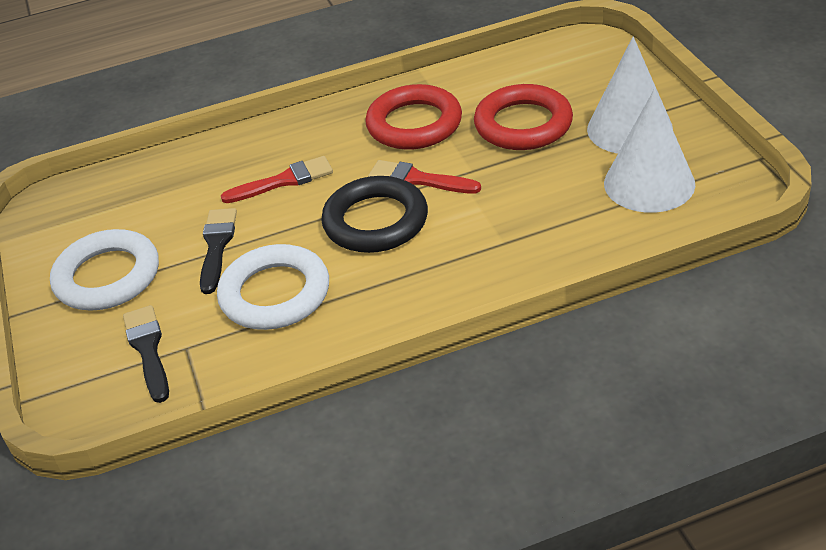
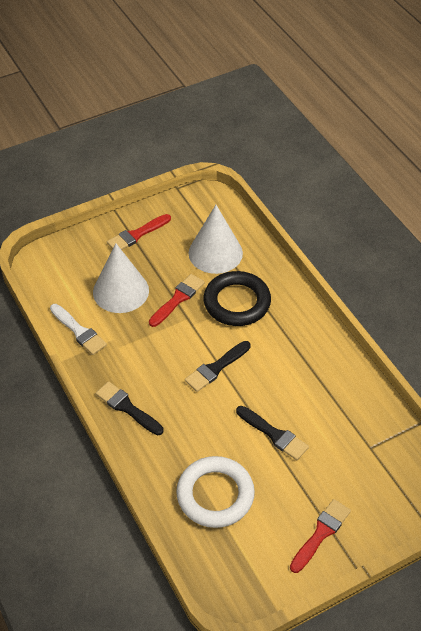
black brush: [123,305,169,403] [200,208,237,294] = 2 -> [96,381,163,435] [185,341,251,392] [236,406,309,460] = 3
red brush: [221,156,333,203] [368,160,481,194] = 2 -> [107,214,171,250] [149,274,205,327] [290,499,351,573] = 3
red ring: [365,84,462,150] [474,84,573,150] = 2 -> none = 0
white brush: none = 0 -> [50,304,107,355] = 1
white ring: [50,229,159,310] [217,244,329,330] = 2 -> [176,456,255,528] = 1

